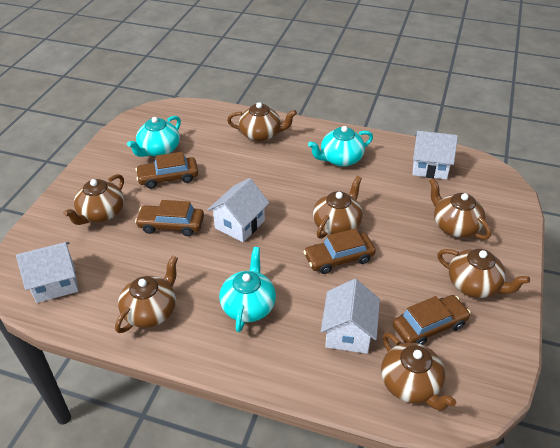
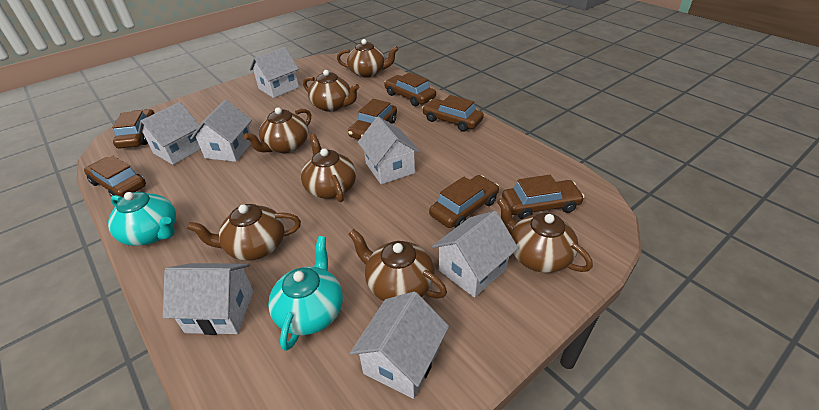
brown car: [135,200,204,236] [136,152,198,189] [303,228,376,274] [393,295,471,345] = 4 -> [84,156,146,197] [112,109,155,149] [348,99,397,140] [384,72,436,106] [422,95,484,132] [429,175,499,228] [502,175,584,219] = 7
turquoise teapot: [127,116,181,157] [219,247,276,332] [308,126,373,167] = 3 -> [108,192,176,246] [268,236,343,351] = 2
white house: [16,242,78,303] [207,178,269,242] [321,279,380,354] [412,131,458,180] = 4 -> [138,102,201,165] [163,263,253,335] [190,100,252,162] [250,47,299,98] [350,291,449,399] [358,116,420,184] [432,211,518,298] = 7

